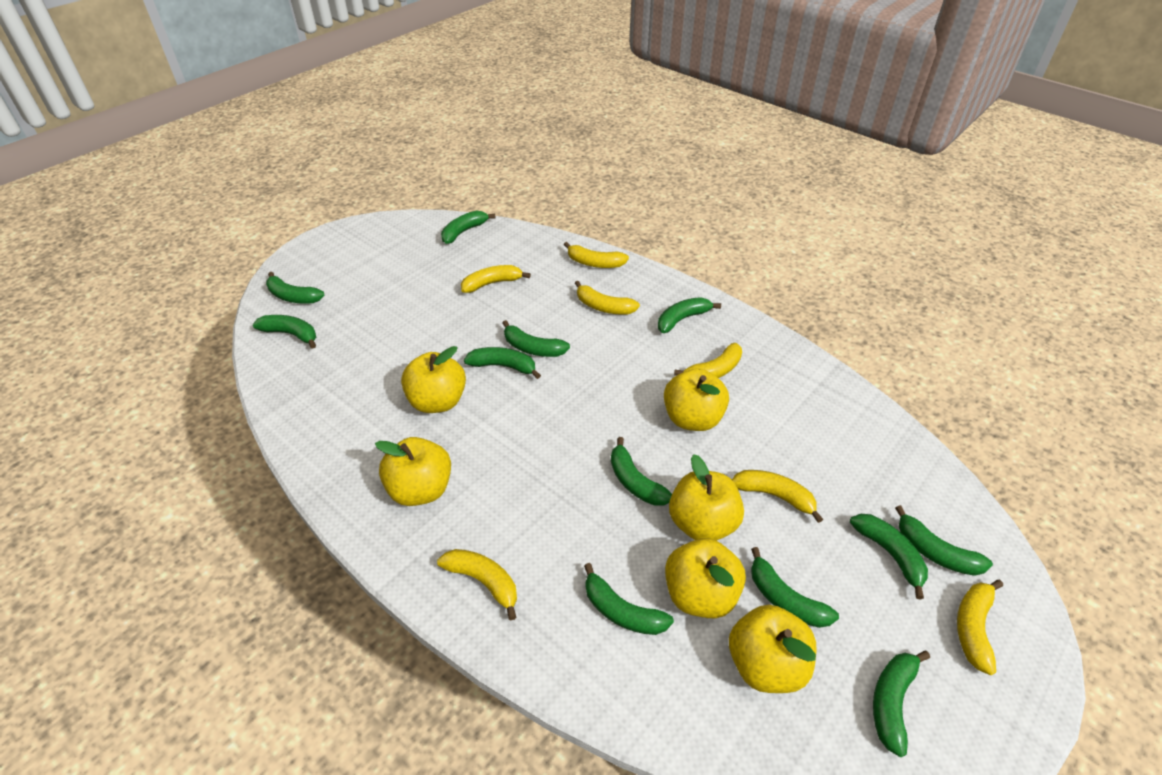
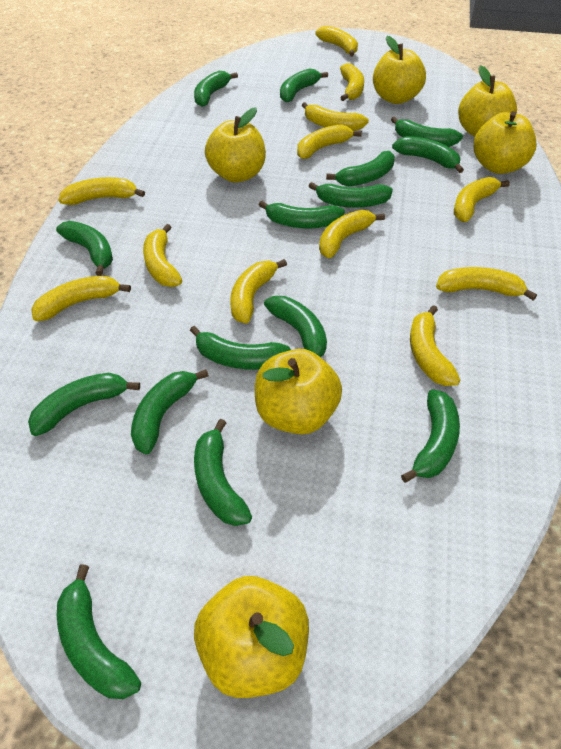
green banana: [253,315,316,349] [266,272,325,304] [441,211,496,244] [464,347,541,379] [502,320,570,357] [584,563,674,635] [611,437,672,506] [658,297,721,333] [751,547,839,628] [850,514,928,600] [873,651,930,757] [895,505,993,576] = 12 -> [28,373,140,436] [56,221,113,276] [57,564,141,699] [131,369,209,454] [190,326,291,369] [194,71,238,107] [194,419,252,526] [259,201,345,228] [264,296,327,357] [280,69,328,102] [309,182,393,208] [326,151,395,186] [391,117,463,147] [392,136,464,173] [401,389,460,483] = 15
yellow banana: [437,549,517,620] [461,265,531,293] [564,242,629,268] [575,281,640,315] [674,343,742,378] [732,470,823,523] [957,580,1003,675] = 7 -> [31,276,131,321] [59,177,145,205] [143,224,182,287] [230,259,287,324] [297,124,362,159] [302,102,369,131] [315,26,358,56] [319,210,385,258] [340,63,364,101] [410,305,460,386] [436,267,537,300] [454,177,510,222] = 12

